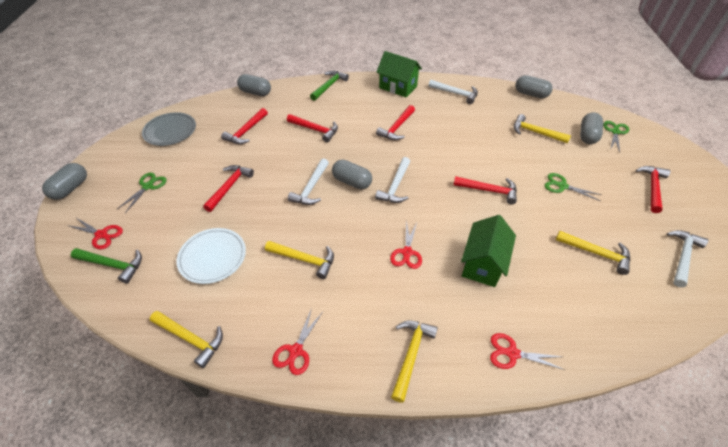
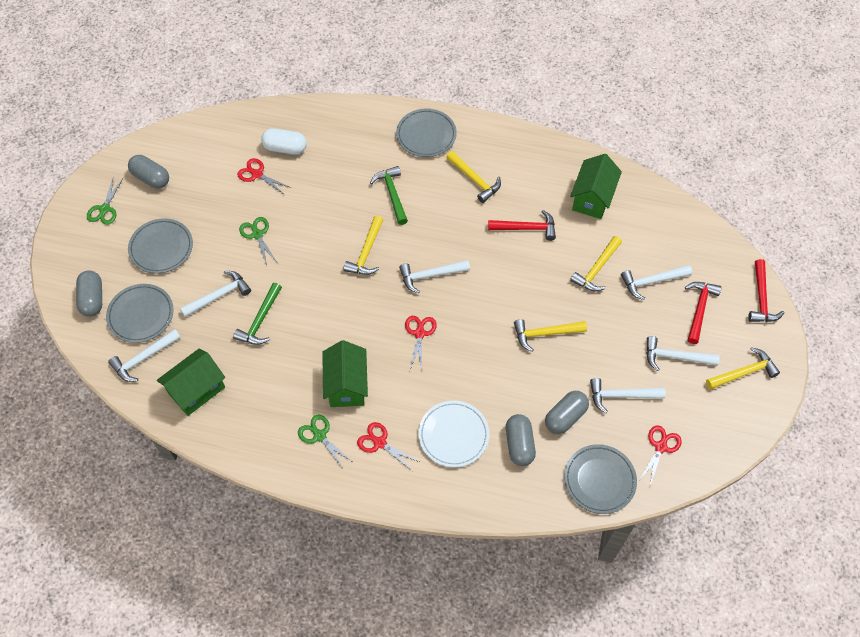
green house: [377,51,422,97] [461,215,516,287] = 2 -> [157,348,225,416] [322,340,368,407] [570,154,622,219] = 3
grey capsule: [42,163,87,200] [237,74,271,96] [332,160,372,189] [515,75,553,98] [580,112,603,144] = 5 -> [76,271,102,317] [128,155,169,189] [506,414,536,466] [545,391,589,434] = 4
grey plate: [142,112,196,146] = 1 -> [106,284,174,343] [128,218,193,274] [396,109,457,157] [564,444,637,514] = 4
red hammer: [203,165,254,212] [221,108,268,144] [287,114,338,142] [376,105,415,140] [454,176,517,204] [636,166,670,213] = 6 -> [488,210,556,241] [685,282,722,344] [748,259,784,322] = 3
white capsule: none = 0 -> [261,128,307,155] = 1
white hammer: [288,158,329,205] [375,157,410,203] [428,80,478,104] [667,230,708,287] = 4 -> [108,329,181,382] [180,271,251,317] [399,260,470,293] [590,378,666,413] [621,265,692,300] [646,336,719,371] = 6

